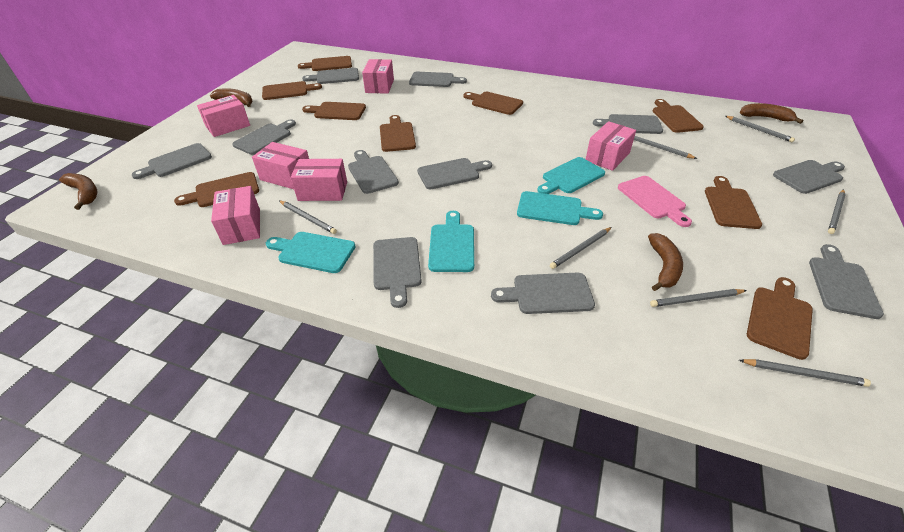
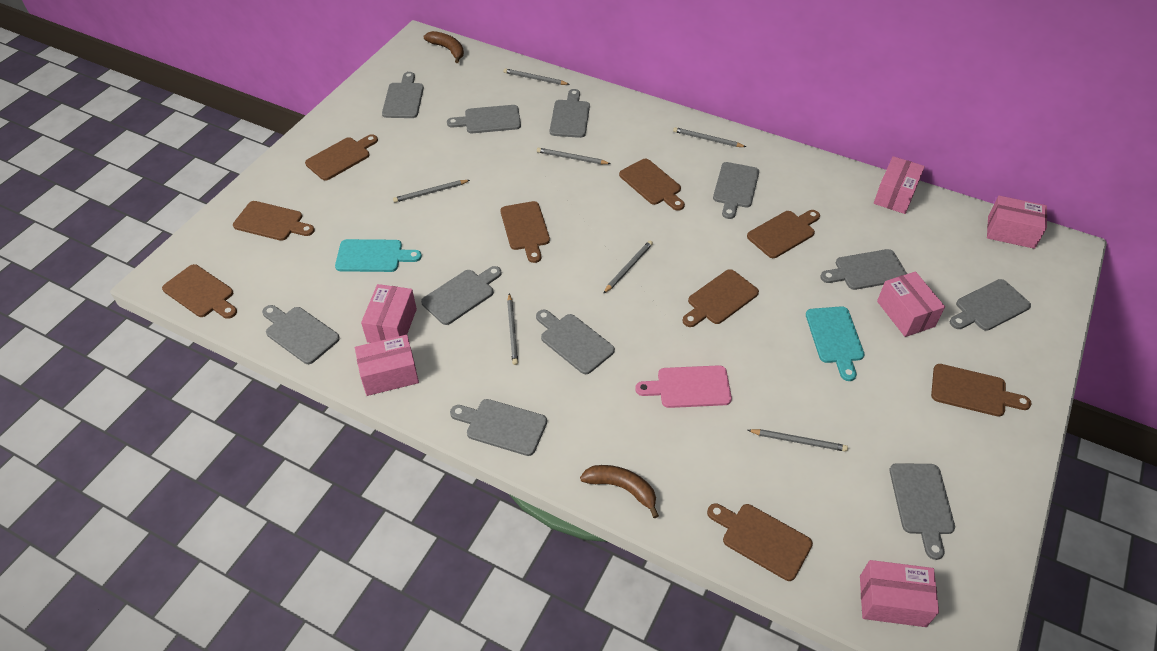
brown banana: [59,173,97,210] [210,88,252,107] [648,233,683,291] [740,103,803,124] = 4 -> [424,31,464,63] [580,465,659,518] = 2
turquoise cutting board: [266,232,356,273] [428,211,474,272] [517,191,603,225] [537,157,605,194] = 4 -> [335,239,422,272] [806,306,865,381] = 2

